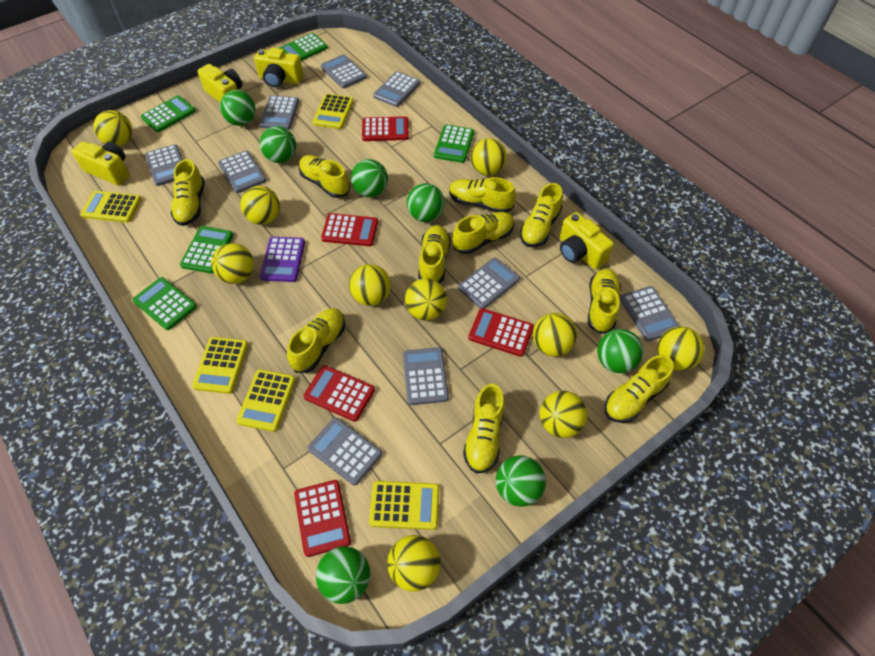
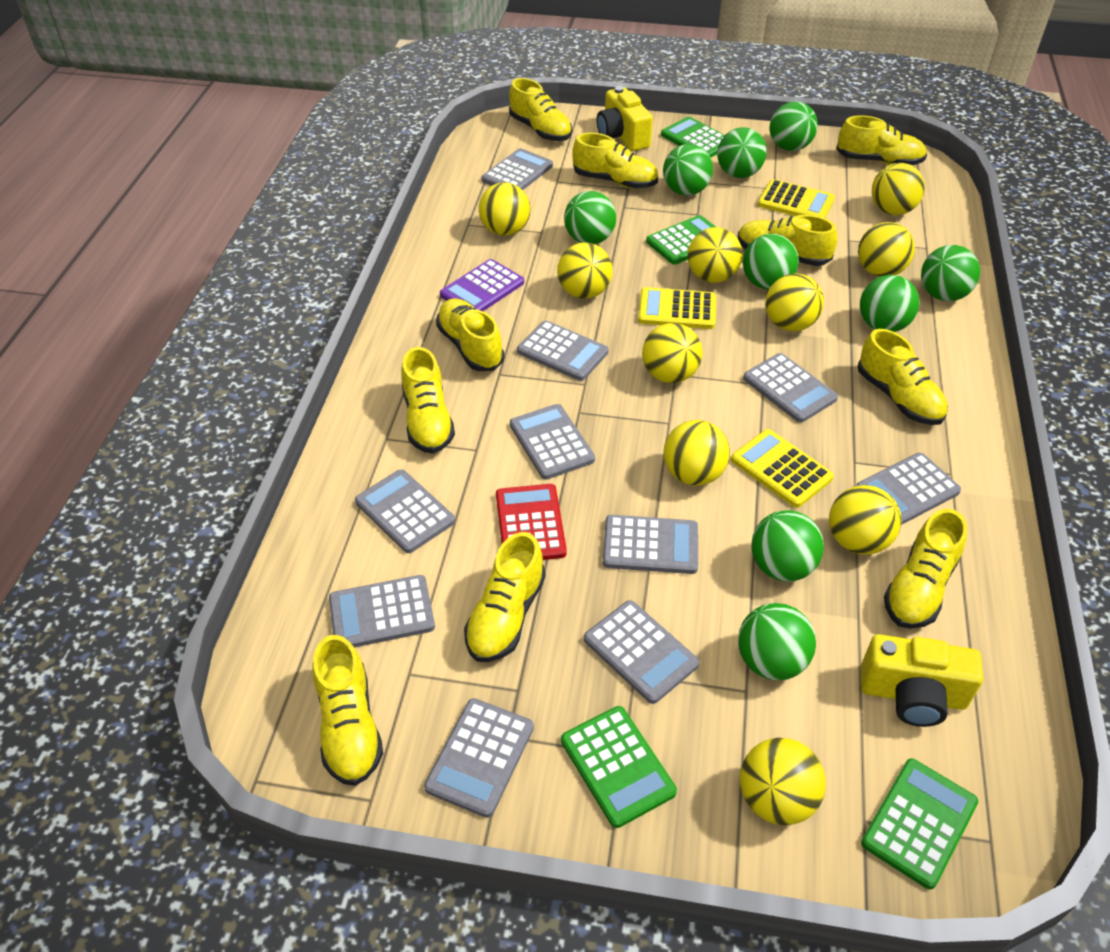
green ball: [220,90,255,126] [260,126,296,163] [316,546,370,604] [351,159,388,197] [407,183,445,222] [496,455,546,507] [597,329,643,373] = 7 -> [564,191,616,244] [663,144,713,196] [717,127,767,178] [738,603,816,680] [743,234,799,289] [751,510,824,582] [770,101,818,151] [860,275,920,332] [921,245,980,301] = 9
green calculator: [132,277,197,330] [141,96,195,132] [180,226,233,273] [279,33,328,61] [434,124,474,163] = 5 -> [561,706,677,828] [646,215,716,265] [661,117,725,158] [861,759,978,890] = 4
grey calculator: [145,144,183,186] [218,151,266,193] [259,96,299,130] [308,418,382,485] [321,54,367,89] [373,71,420,107] [403,347,449,405] [458,257,520,309] [620,286,680,342] = 9 -> [329,575,435,647] [355,469,455,553] [424,698,534,818] [481,148,553,190] [510,404,595,480] [517,321,609,381] [584,600,699,704] [603,515,698,574] [743,353,838,423] [856,453,961,525] = 10
red calculator: [294,480,351,557] [304,365,375,422] [321,213,378,246] [362,116,409,141] [468,308,534,357] = 5 -> [496,484,567,560] = 1
yellow calculator: [80,191,142,223] [192,337,248,394] [236,369,296,432] [312,94,354,129] [369,481,439,530] = 5 -> [638,287,716,329] [731,429,834,508] [758,179,835,218] = 3
yellow camera: [71,141,130,186] [198,64,242,103] [254,48,303,87] [560,212,614,270] = 4 -> [597,86,653,151] [861,634,983,727] = 2

